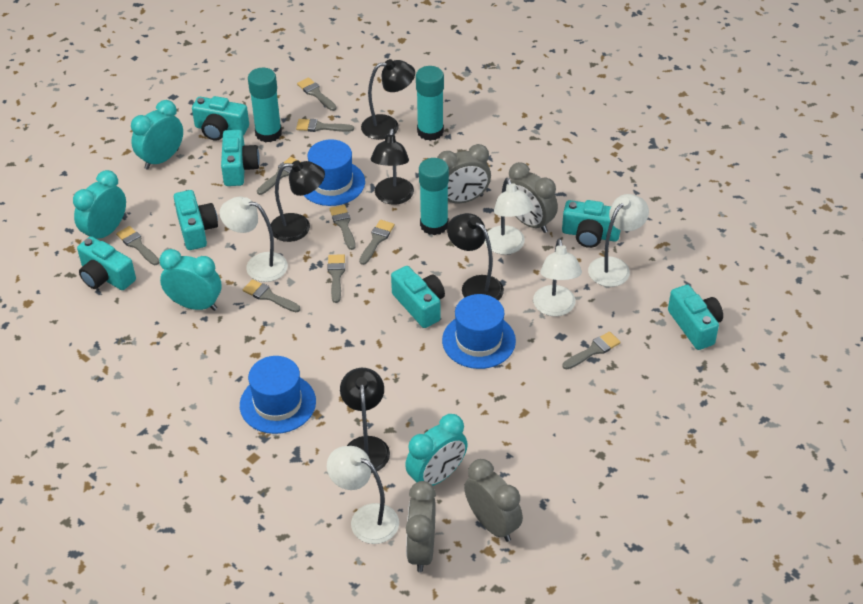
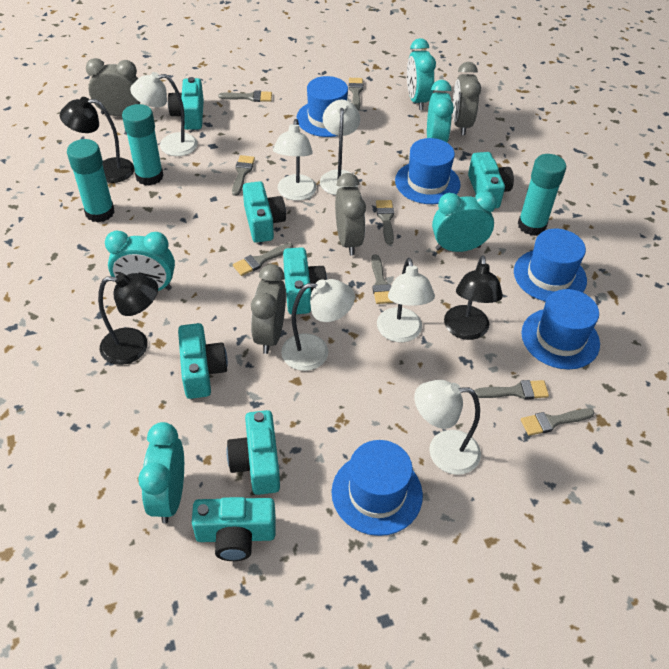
black lamp: [271,160,325,242] [340,368,390,473] [361,59,415,140] [371,129,414,205] [447,213,504,301] = 5 -> [60,97,134,183] [98,273,158,365] [444,255,503,340] = 3
blue hat: [240,356,316,434] [303,139,365,206] [442,294,516,369] = 3 -> [297,76,348,137] [332,440,423,536] [395,138,461,204] [514,229,587,302] [521,289,600,370] = 5
grey brush: [116,226,159,265] [243,279,300,312] [257,157,296,195] [296,119,354,132] [297,78,337,111] [328,254,345,303] [330,205,356,250] [359,220,395,265] [563,331,621,370] = 9 -> [218,90,272,102] [232,155,255,196] [233,243,293,276] [349,78,363,110] [371,254,393,304] [376,200,394,245] [475,380,549,400] [521,408,595,436] = 8
turquoise clock: [73,170,126,238] [131,100,183,169] [160,249,222,311] [405,414,468,486] = 4 -> [105,231,175,291] [138,422,184,523] [407,38,436,110] [427,80,454,143] [432,191,497,252] = 5
white lamp: [219,197,288,282] [327,446,399,544] [484,178,533,255] [533,238,582,316] [588,194,649,287] = 5 -> [130,72,198,156] [273,119,317,201] [281,279,355,371] [320,100,360,195] [377,258,435,342] [414,380,481,475] = 6

